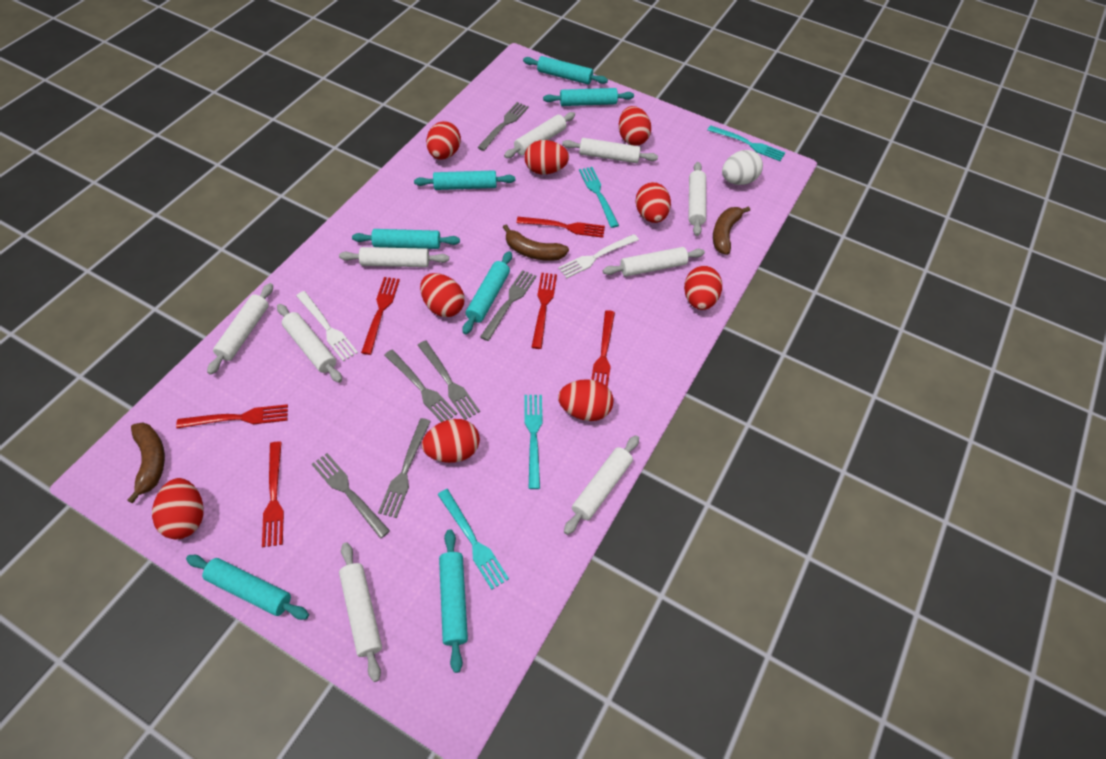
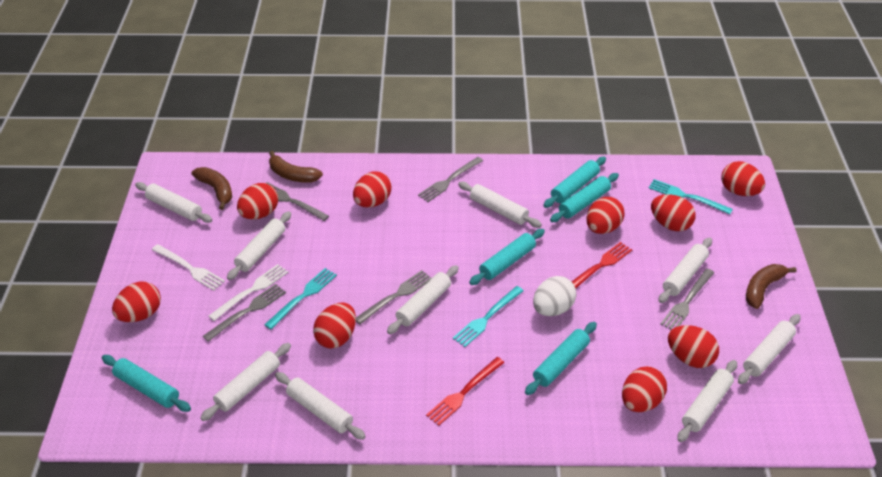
grey fork: [312,453,390,539] [378,418,431,518] [384,350,457,422] [418,340,480,420] [477,102,529,151] [480,270,536,341] = 6 -> [203,284,286,342] [266,182,329,221] [356,270,432,324] [418,157,483,202] [661,268,714,329] = 5
red fork: [176,404,288,429] [262,442,284,547] [361,277,400,355] [516,217,605,238] [532,273,557,349] [591,310,615,387] = 6 -> [426,357,505,426] [572,242,632,289] = 2
turquoise fork: [437,489,509,590] [524,395,543,489] [579,167,619,228] [708,125,785,161] = 4 -> [264,268,337,329] [453,286,524,347] [649,179,733,214] = 3
turquoise rolling pin: [186,555,309,620] [352,229,460,249] [414,170,515,190] [439,529,468,673] [462,251,512,334] [523,56,608,85] [543,88,634,106] = 7 -> [102,355,191,412] [469,229,545,285] [525,322,597,395] [543,157,606,208] [550,173,619,222] = 5

